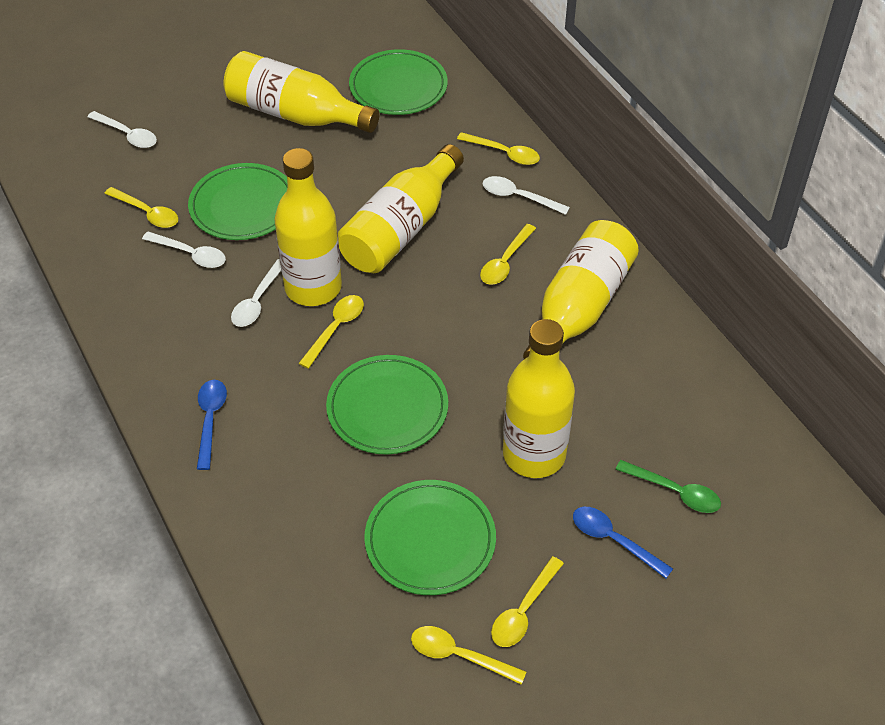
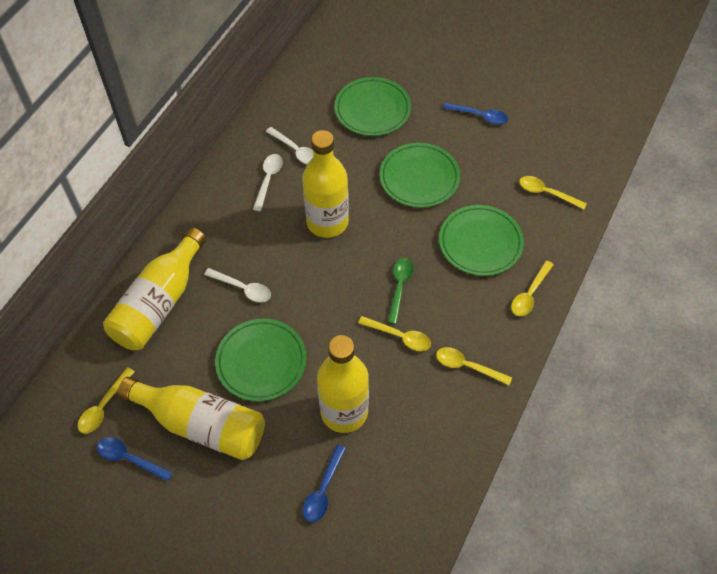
blue spoon: [197,380,227,470] [573,507,673,579] = 2 -> [97,437,173,482] [303,445,346,522] [443,103,508,125] = 3
white spoon: [88,111,157,148] [142,231,226,268] [231,259,281,327] [483,176,570,215] = 4 -> [204,268,271,303] [253,154,283,211] [266,127,314,164] = 3
yellow bottle: [224,51,380,133] [274,148,342,306] [338,144,464,273] [503,319,575,478] [523,220,639,359] = 5 -> [103,228,207,350] [117,377,265,460] [302,130,349,238] [317,335,369,433] = 4
yellow spoon: [104,187,178,228] [299,295,364,369] [411,626,527,685] [457,132,540,165] [480,224,536,285] [491,556,564,647] = 6 -> [78,367,135,434] [358,316,431,351] [436,347,512,385] [511,261,554,316] [519,176,587,210] = 5

